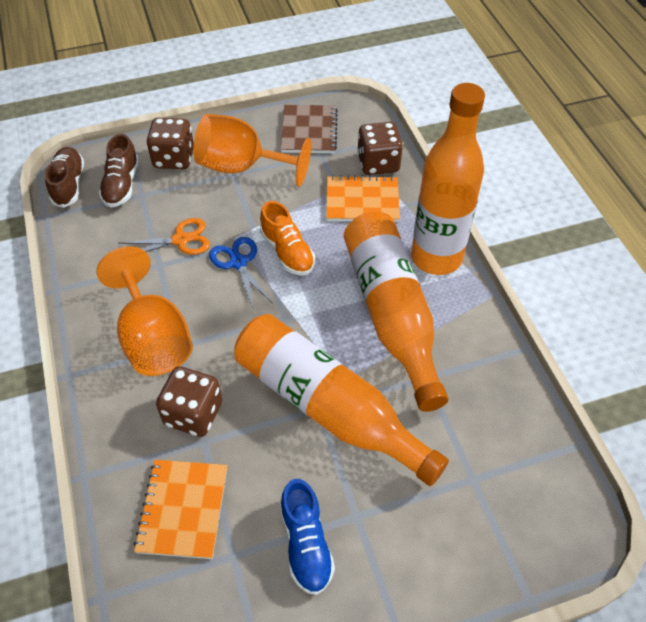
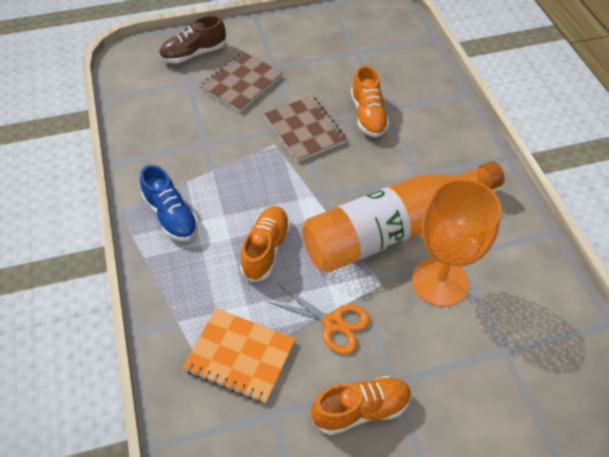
blue scissors: [209,237,272,308] = 1 -> none = 0
brown dice: [146,118,194,169] [156,366,222,437] [357,122,403,175] = 3 -> none = 0
brown notebook: [281,105,338,153] = 1 -> [199,52,283,112] [264,95,347,162] = 2
brown shoe: [45,147,84,208] [99,134,139,208] = 2 -> [159,15,226,64] = 1
orange bottle: [234,314,449,486] [344,212,448,412] [411,83,485,275] = 3 -> [302,161,505,273] = 1
orange goblet: [96,247,193,376] [194,114,312,187] = 2 -> [412,178,502,307] = 1
orange notebook: [134,460,227,559] [326,175,400,222] = 2 -> [183,308,296,403] = 1
orange shoe: [260,201,315,276] = 1 -> [240,206,291,282] [311,376,412,435] [351,65,390,137] = 3

